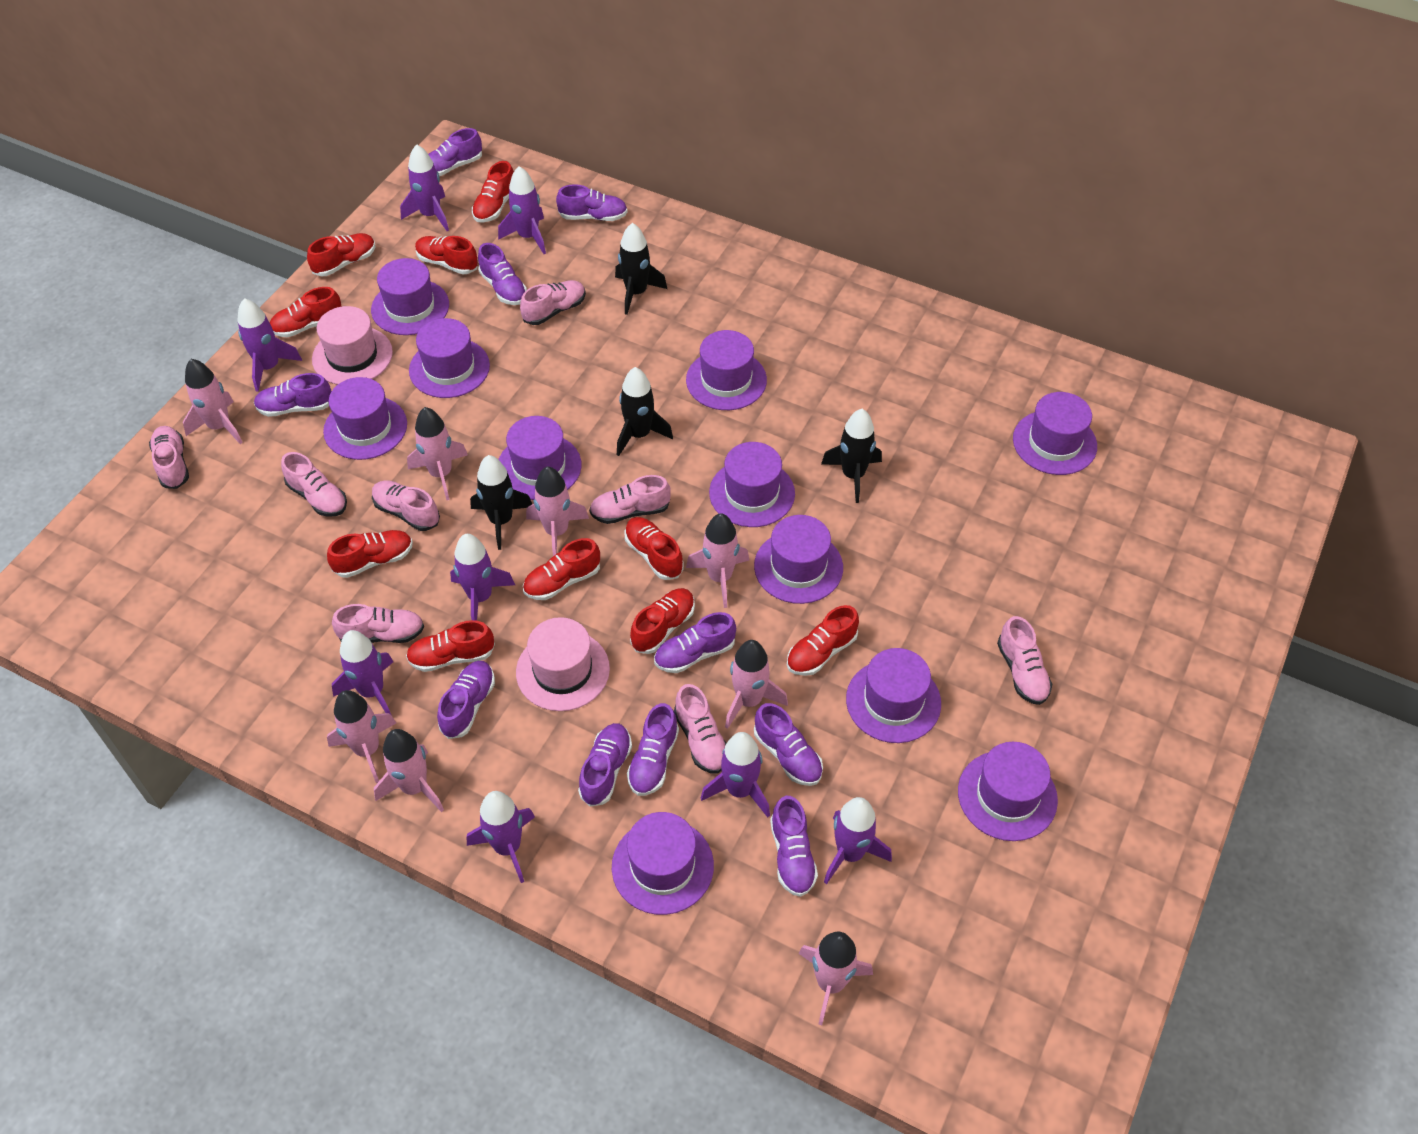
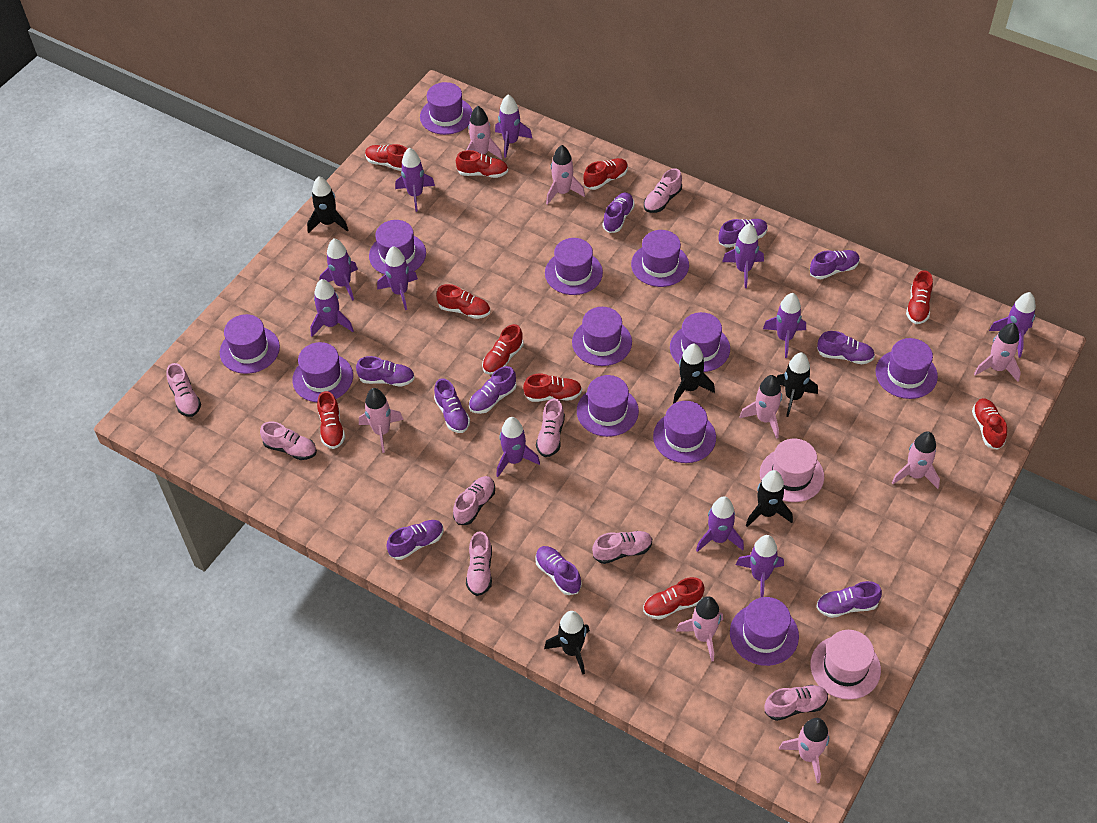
black rocket: [470,455,532,550] [615,223,667,315] [617,367,673,456] [821,409,882,503] = 4 -> [307,176,348,233] [544,611,590,674] [673,344,715,403] [746,470,793,527] [776,352,818,417] = 5
purple hat: [323,377,407,460] [371,258,449,335] [409,318,490,398] [498,416,582,500] [612,812,714,915] [686,330,767,410] [709,442,795,527] [754,515,843,604] [846,648,941,743] [958,742,1058,841] [1013,392,1097,475] = 11 -> [220,314,280,374] [292,342,353,402] [369,220,426,275] [420,82,473,135] [545,238,603,295] [572,307,632,366] [577,375,639,437] [631,230,689,287] [653,401,716,463] [670,312,730,372] [730,597,799,666] [876,338,938,399] = 12
purple rocket: [238,298,302,392] [332,630,393,716] [400,144,449,231] [450,534,515,621] [467,791,535,883] [498,166,546,254] [701,732,770,818] [824,797,892,884] = 8 -> [310,279,354,337] [320,238,358,301] [377,246,418,310] [395,148,435,212] [495,94,533,158] [496,417,540,477] [696,496,744,552] [722,223,764,288] [736,535,784,598] [763,293,806,358] [989,292,1036,358] = 11

